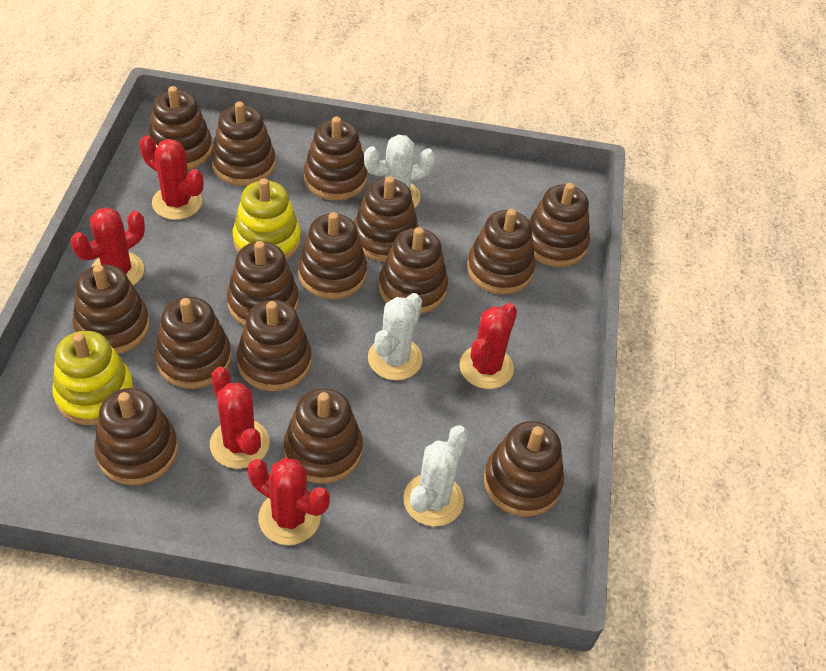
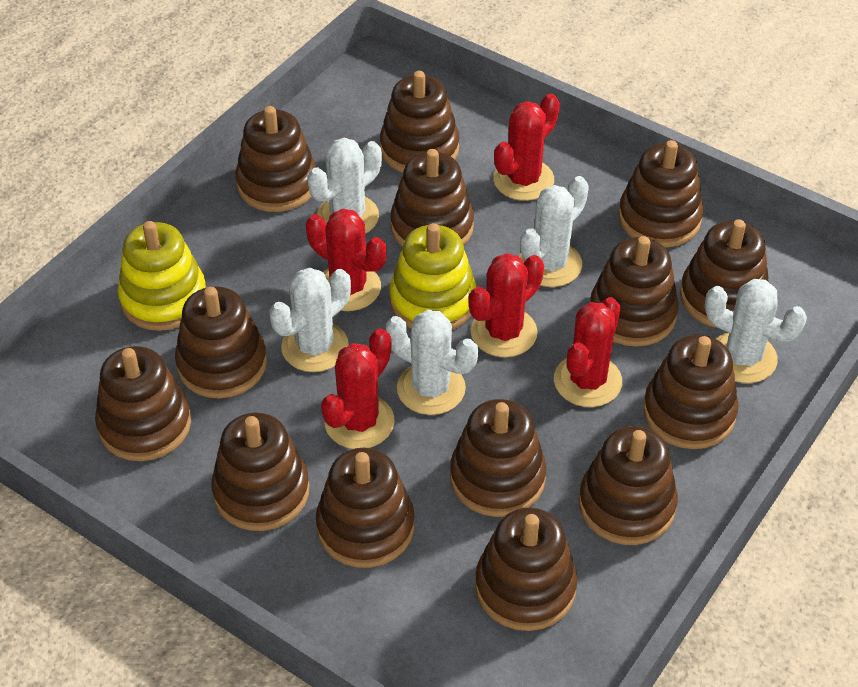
brown stacking toy: [72,264,150,354] [94,388,178,485] [148,86,212,170] [155,297,232,389] [211,101,276,186] [227,241,299,326] [237,300,312,391] [283,388,363,484] [298,212,367,300] [304,116,367,201] [354,176,419,262] [379,227,448,314] [467,209,535,294] [484,421,564,517] [529,183,590,267] = 15 -> [95,346,191,461] [175,287,267,399] [211,413,310,531] [236,106,317,212] [316,448,415,568] [380,71,459,173] [391,149,474,247] [450,399,546,517] [475,508,577,631] [579,426,678,545] [590,236,679,347] [618,140,703,248] [643,335,738,449] [680,219,769,328] = 14
white cactus: [364,134,435,208] [368,293,423,380] [403,425,468,527] = 3 -> [269,268,351,372] [307,138,382,234] [386,310,478,415] [519,176,589,287] [705,279,807,383] = 5

